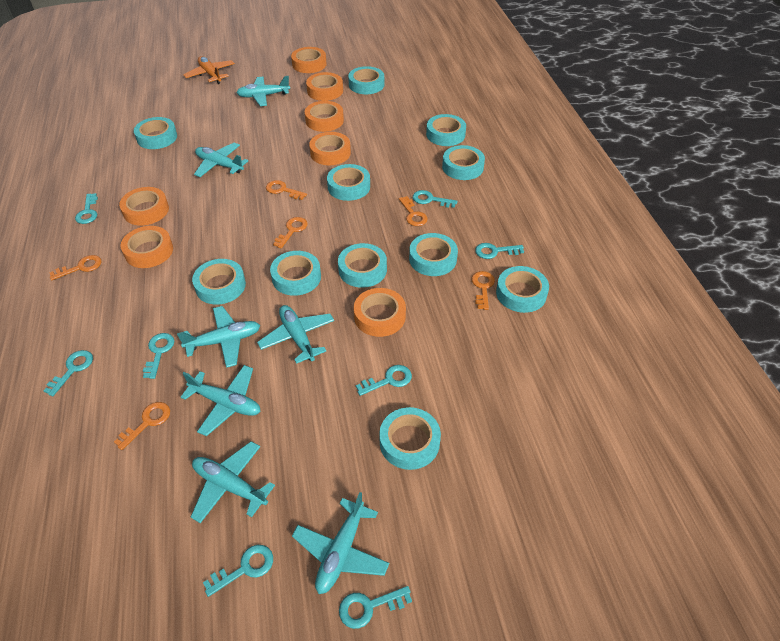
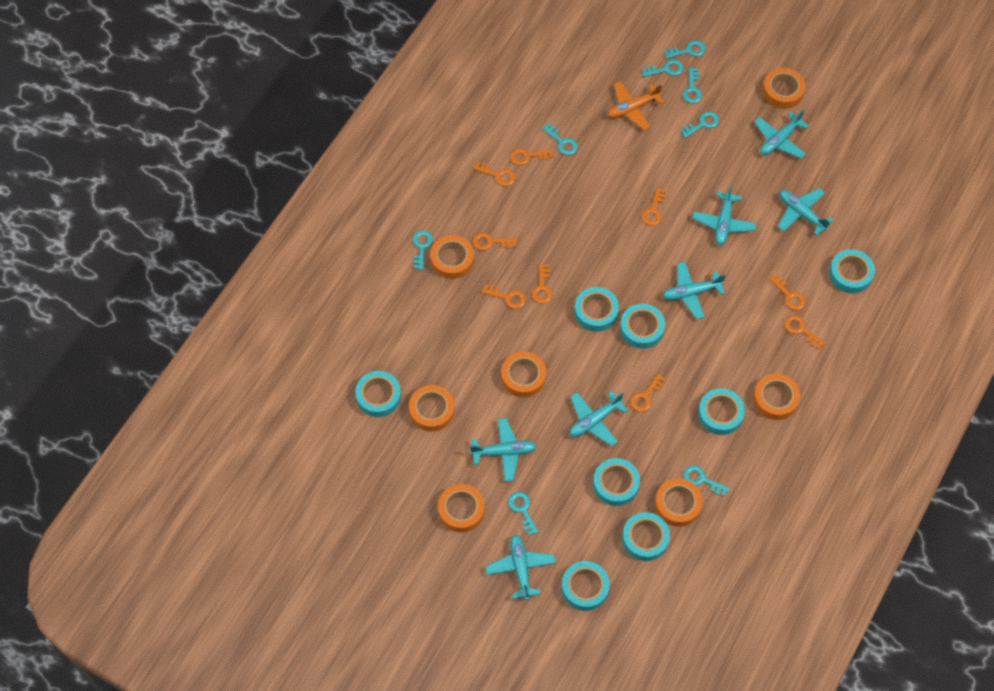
orange key: [49,255,102,280] [114,402,170,450] [266,180,307,200] [273,217,308,249] [399,196,428,226] [471,271,495,310] = 6 -> [473,162,516,186] [473,233,517,250] [482,284,526,309] [510,148,553,165] [532,264,553,304] [630,374,666,412] [642,188,666,226] [769,274,806,310] [784,315,825,349] = 9
turquoise tape: [134,117,177,149] [192,259,246,305] [270,251,321,296] [327,164,370,201] [338,243,387,288] [348,66,384,94] [379,407,441,470] [409,233,458,276] [426,114,466,146] [442,145,485,180] [496,266,549,313] = 11 -> [355,371,401,417] [562,561,610,611] [574,287,619,332] [593,458,640,506] [620,304,665,349] [622,512,670,561] [698,388,745,435] [829,249,875,294] = 8

